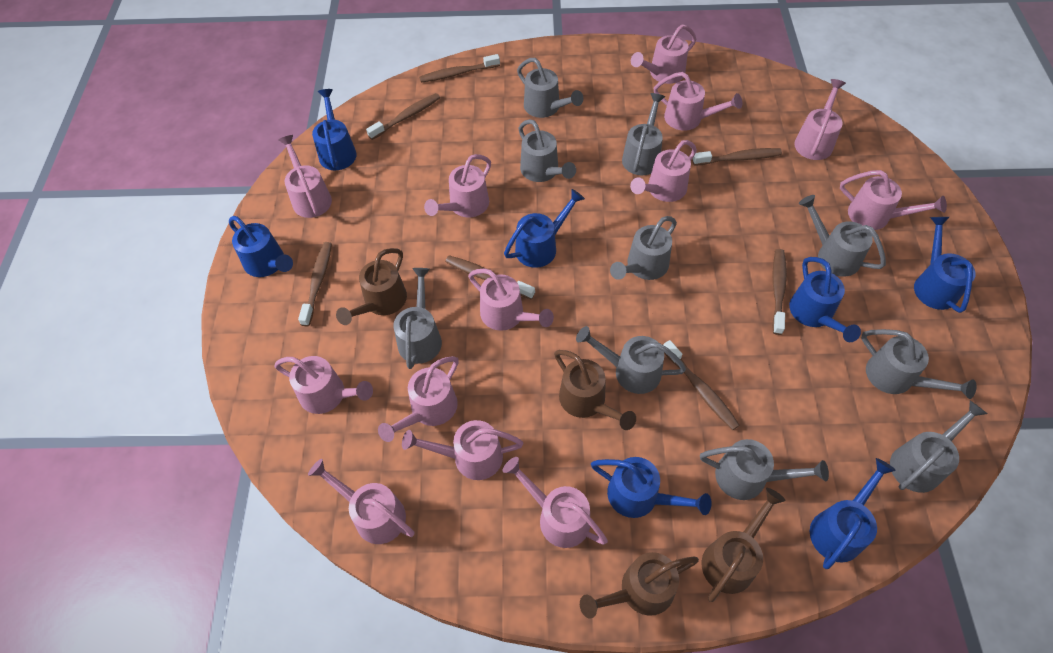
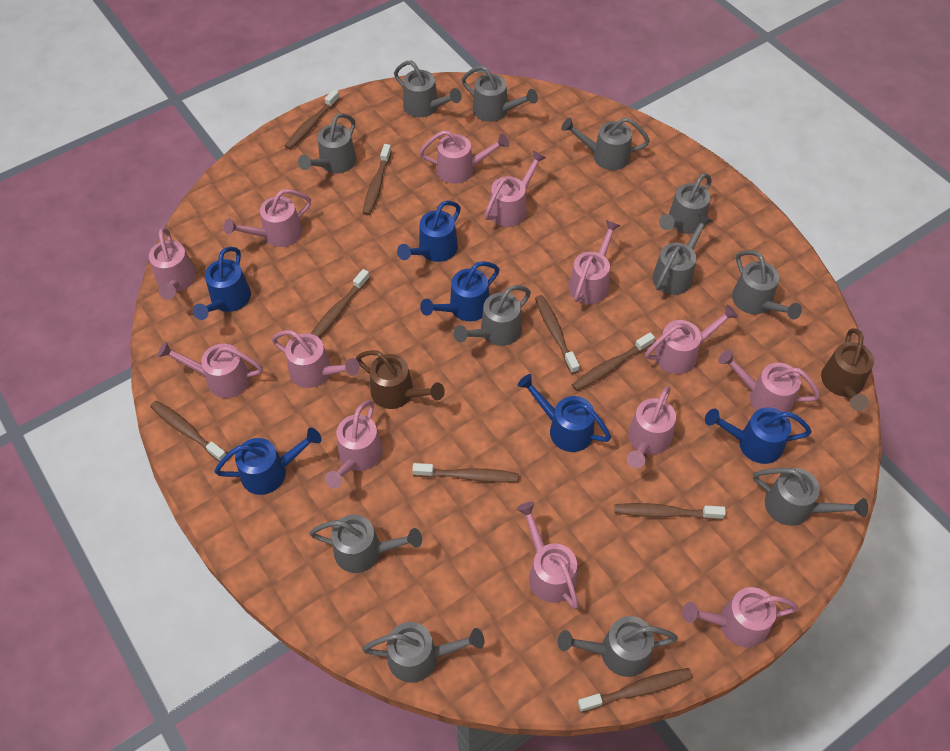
blue watering can: [229,216,293,277] [312,89,357,170] [504,189,585,268] [591,457,712,518] [789,257,861,342] [810,458,896,569] [914,217,975,313] = 7 -> [193,247,251,320] [214,428,321,495] [397,201,461,262] [420,261,500,321] [517,374,611,452] [705,407,812,464] = 6
brown toothbrush: [298,242,332,326] [366,93,440,140] [419,54,500,83] [445,255,535,300] [664,340,740,430] [693,148,782,166] [772,249,787,335] = 7 -> [150,401,226,462] [285,89,340,149] [311,269,370,338] [363,144,392,215] [412,463,519,483] [535,295,579,374] [572,333,655,391] [578,668,693,713] [614,503,726,520] = 9
brown watering can: [336,248,407,325] [554,350,636,430] [580,552,699,619] [701,488,785,602] = 4 -> [356,350,445,409] [821,328,874,411] = 2
grey watering can: [393,268,442,369] [517,58,583,118] [518,119,576,182] [576,326,686,394] [610,216,677,280] [622,93,665,175] [700,439,829,500] [799,195,886,277] [861,329,976,399] [890,400,988,493] = 10 -> [298,113,356,173] [309,514,422,573] [362,622,484,683] [394,61,462,117] [454,285,531,346] [462,65,538,122] [558,616,678,677] [561,117,650,170] [652,214,712,295] [659,173,712,234] [732,250,802,319] [753,468,868,526] = 12

